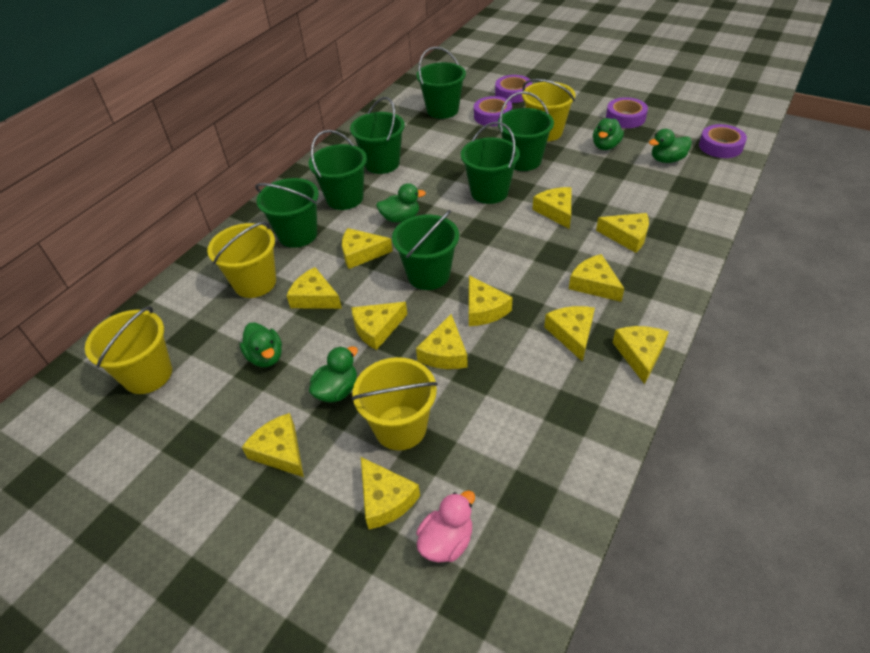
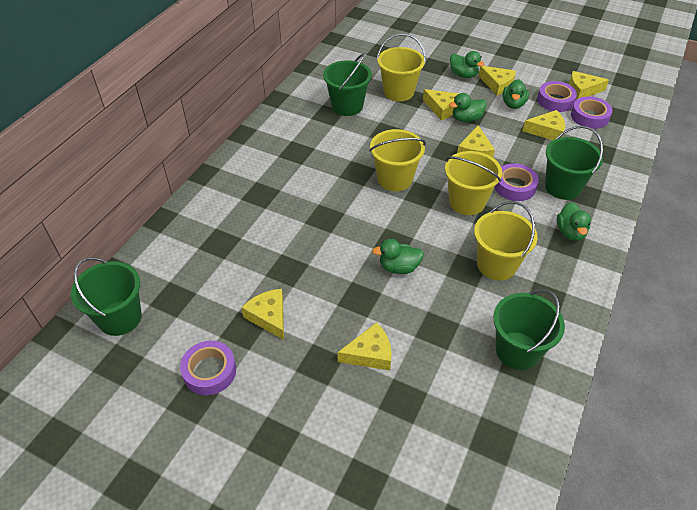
green bucket: [255,178,319,248] [309,130,367,210] [350,97,405,174] [392,210,459,290] [416,47,466,119] [461,122,520,204] [498,91,554,171] = 7 -> [71,257,142,336] [323,53,372,116] [493,289,565,370] [545,126,603,200] = 4
pink duck: [416,490,475,563] = 1 -> none = 0
yellow cheese: [242,413,304,477] [286,267,342,309] [342,228,393,269] [351,302,407,350] [361,457,420,529] [416,314,468,369] [469,275,513,326] [532,187,571,229] [544,306,595,362] [569,254,624,302] [596,213,649,253] [612,326,669,384] = 12 -> [241,289,284,340] [337,322,392,371] [423,89,459,120] [457,125,495,157] [479,66,516,96] [523,110,565,140] [569,71,609,100] = 7

